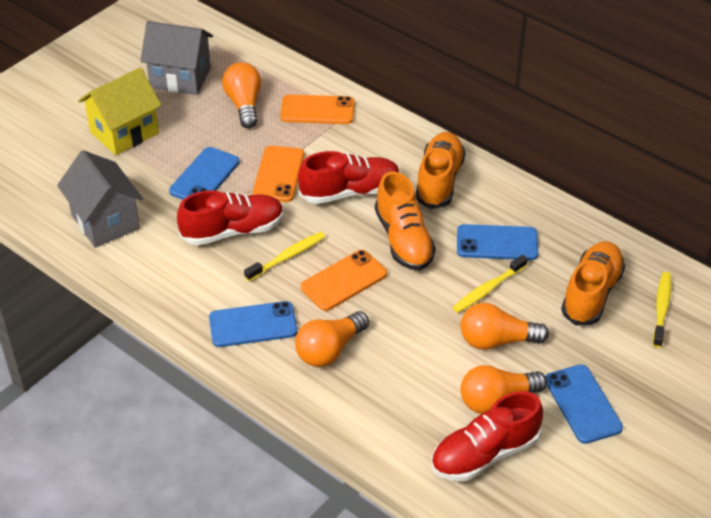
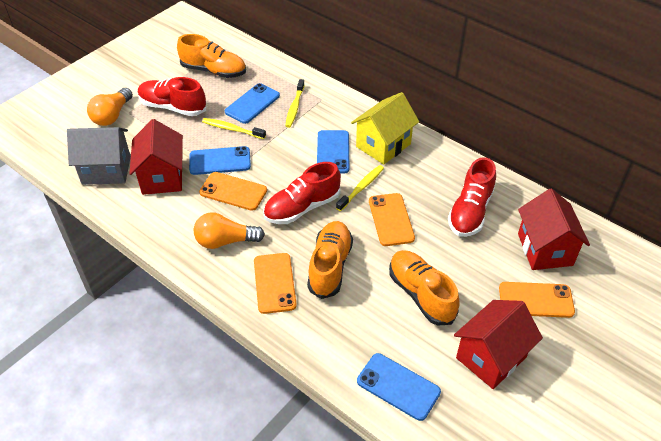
grey house: [57,150,143,248] [140,21,213,95] = 2 -> [67,127,131,185] = 1
orange light bulb: [222,62,261,128] [295,311,369,367] [461,303,549,350] [461,365,547,414] = 4 -> [87,88,133,126] [194,212,265,249] = 2
orange phone: [253,146,304,202] [280,95,355,124] [301,250,387,311] = 3 -> [199,172,267,211] [254,253,297,314] [369,193,415,246] [499,282,575,318] = 4
red house: none = 0 -> [129,119,183,195] [454,300,543,389] [518,188,590,270] = 3

